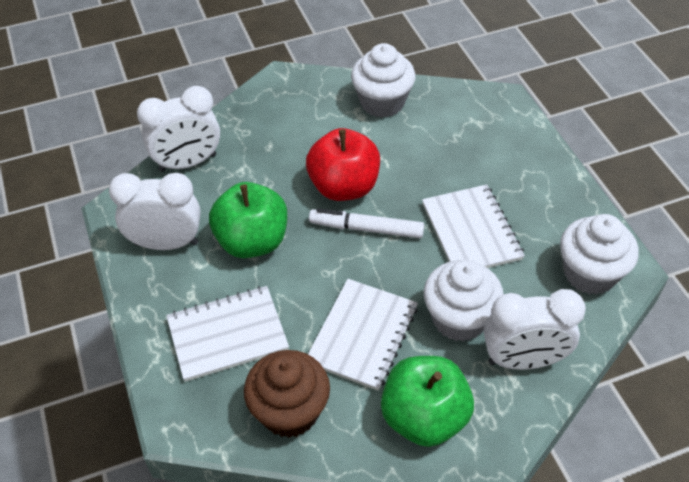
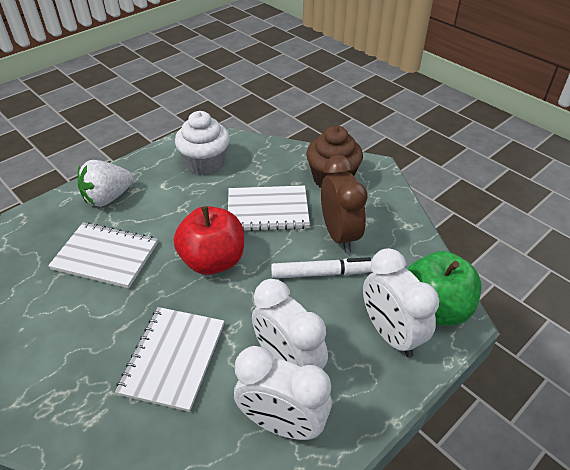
brown clock: none = 0 -> [321,155,368,253] = 1
green apple: [209,182,287,258] [381,356,474,447] = 2 -> [407,251,481,326] = 1
white cupcake: [351,43,416,118] [424,260,503,342] [560,214,639,295] = 3 -> [175,111,230,175] = 1
white strawberry: none = 0 -> [78,160,134,207] = 1

